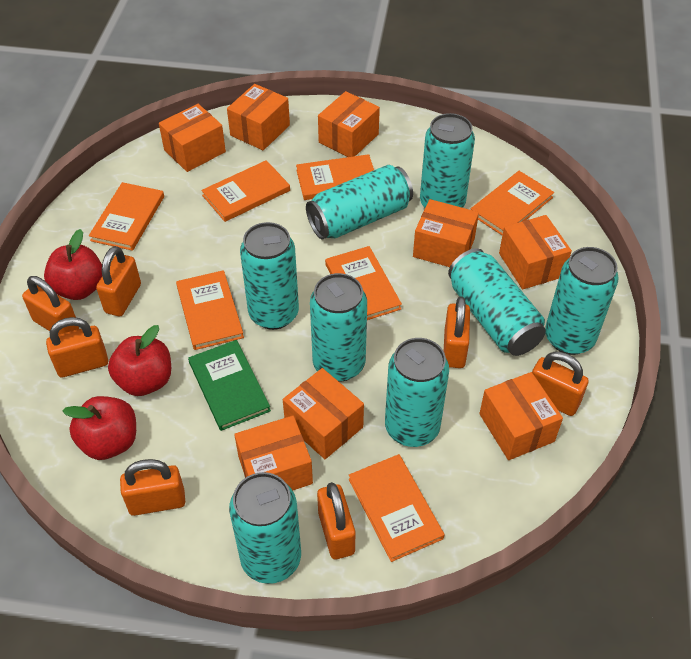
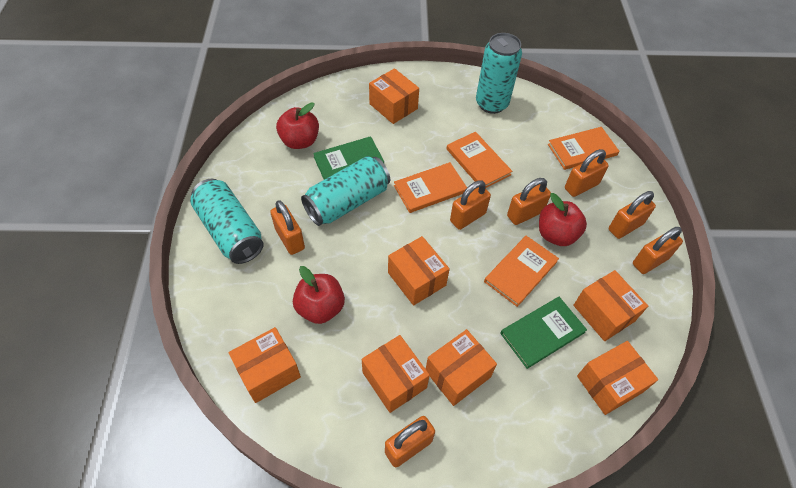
green book: [188,340,271,431] = 1 -> [313,136,384,180] [500,297,587,369] = 2
orange book: [89,182,164,251] [176,270,244,350] [201,160,290,222] [296,154,374,200] [325,246,402,320] [349,454,444,562] [470,171,554,235] = 7 -> [394,162,467,213] [446,132,512,188] [484,236,559,307] [548,127,619,170] = 4
orange box: [159,104,226,172] [227,84,290,150] [234,416,313,490] [283,368,364,459] [318,91,380,157] [413,199,479,267] [479,372,563,460] [499,215,572,289] = 8 -> [229,327,301,403] [362,335,430,413] [369,68,419,124] [388,236,450,306] [426,329,497,406] [573,270,648,341] [577,341,658,415] = 7
turquoise can: [229,472,301,584] [240,222,299,330] [306,165,413,240] [310,273,367,382] [385,338,449,447] [420,113,475,208] [448,248,546,356] [545,247,619,355] = 8 -> [190,179,264,264] [301,156,390,226] [476,33,522,114] = 3

